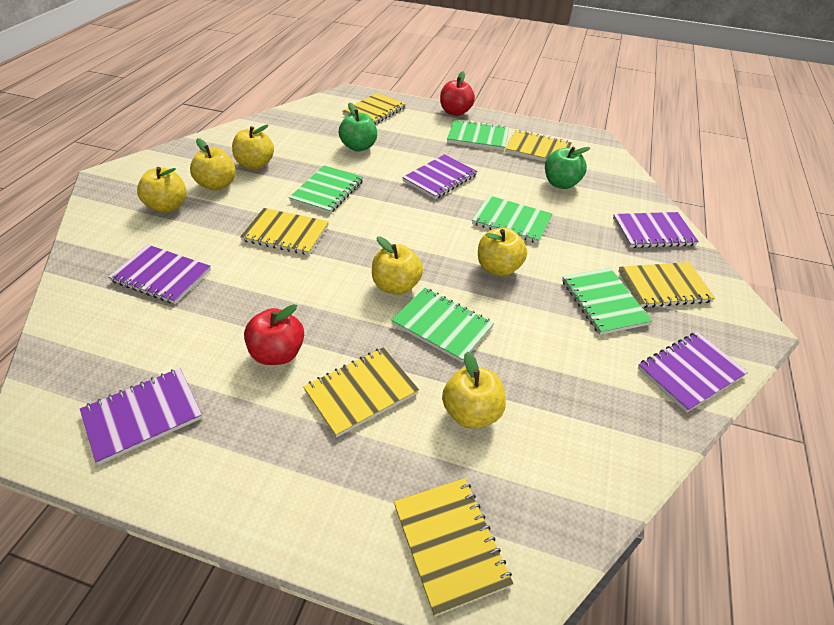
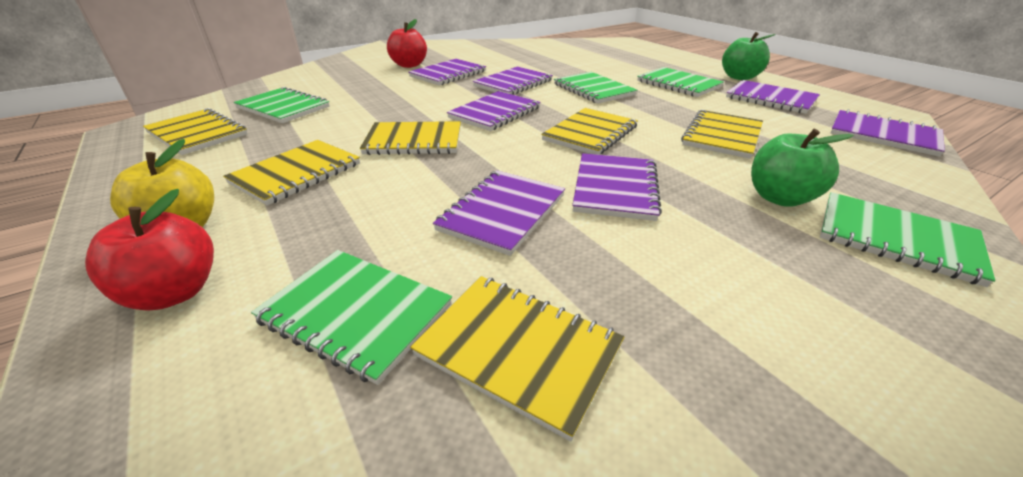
purple notebook: [80,368,202,465] [108,245,211,304] [402,154,478,199] [613,212,699,248] [638,332,748,413] = 5 -> [408,59,486,85] [433,170,565,256] [447,91,540,131] [472,67,553,95] [572,153,662,221] [726,80,820,114] [831,109,945,157] = 7
yellow apple: [137,167,186,213] [190,138,236,191] [232,125,274,169] [372,236,423,295] [442,351,506,429] [478,228,527,276] = 6 -> [110,139,214,227] = 1

